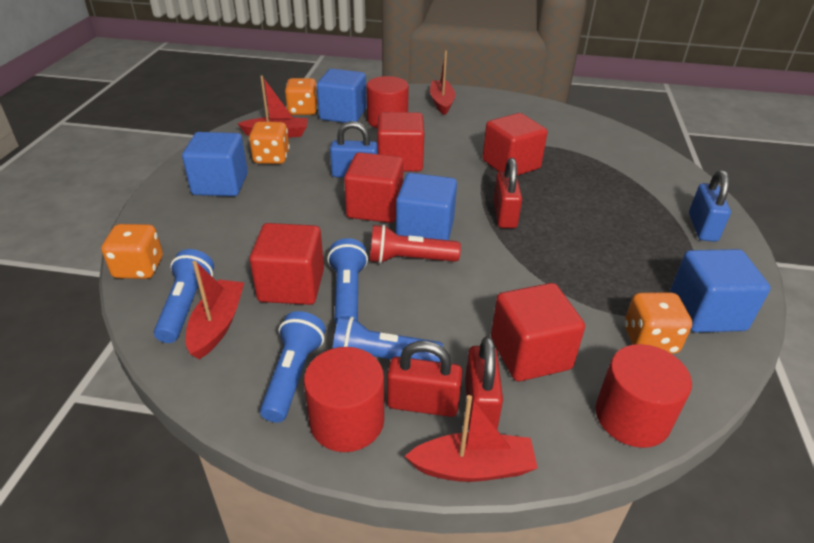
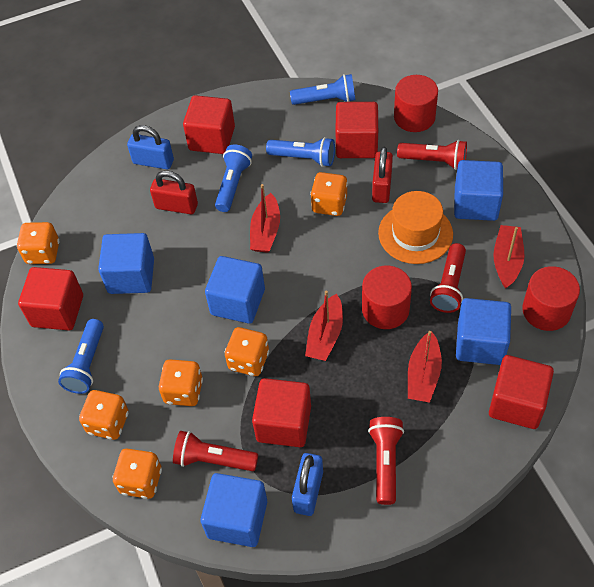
blue cube: [182,132,248,196] [317,69,367,123] [396,173,457,240] [670,249,771,332] = 4 -> [98,233,154,294] [201,473,267,547] [205,256,265,324] [454,160,503,221] [456,298,511,365] = 5
orange dice: [101,224,163,279] [249,121,290,164] [285,78,318,115] [624,293,692,354] = 4 -> [17,222,59,264] [79,390,128,440] [112,449,162,499] [159,359,203,406] [225,327,269,376] [310,172,348,216] = 6
orange hat: none = 0 -> [378,191,453,264] = 1
red flashlight: [370,224,461,264] = 1 -> [173,431,258,471] [368,417,404,505] [397,140,467,170] [430,243,466,313] = 4
red padlock: [387,341,462,417] [465,336,503,429] [493,158,522,228] = 3 -> [150,170,198,214] [372,147,393,203] = 2

